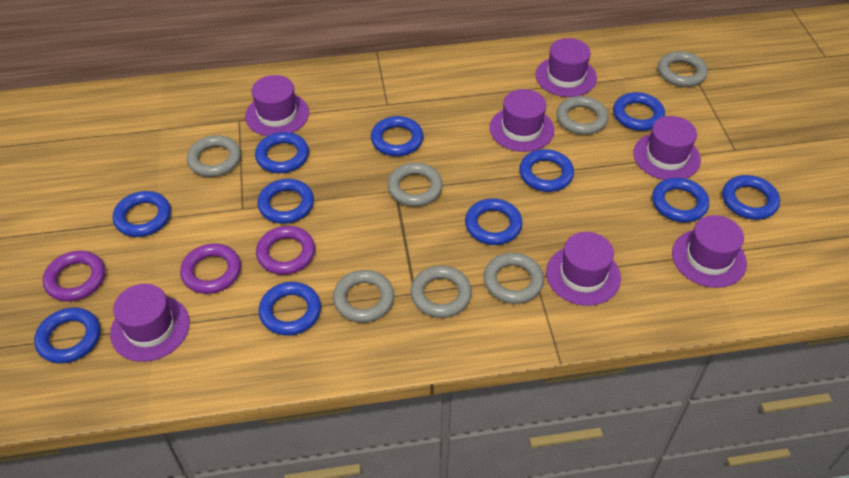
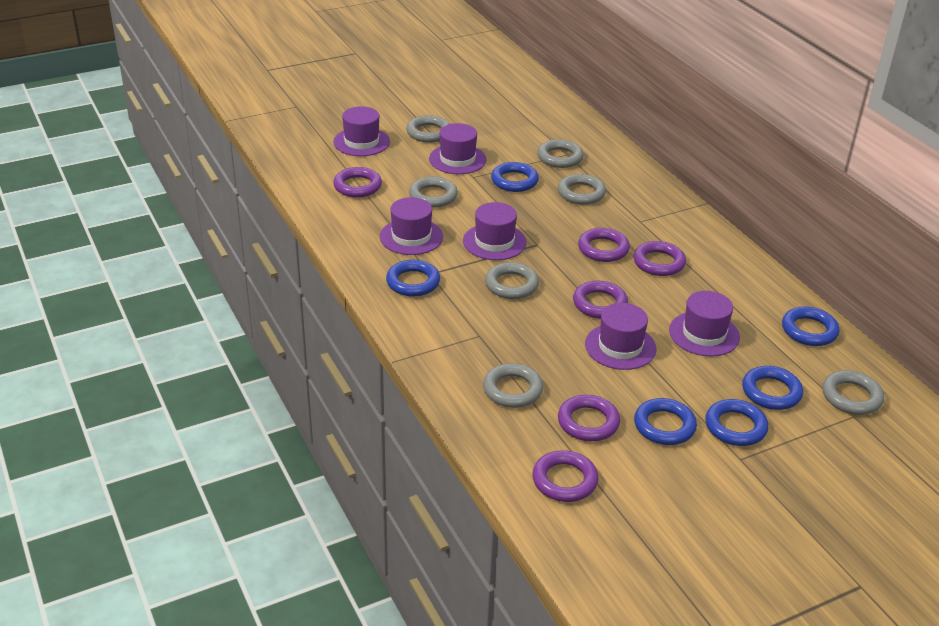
blue ring: [34,307,100,364] [113,191,171,237] [255,132,309,173] [257,179,314,224] [258,282,321,336] [371,116,423,156] [465,198,523,245] [519,149,574,192] [613,92,665,131] [652,178,709,222] [722,175,780,220] = 11 -> [386,260,440,296] [491,162,539,192] [634,398,697,445] [706,399,768,446] [742,366,803,410] [782,307,839,346] = 6
purple hat: [110,284,190,362] [245,75,309,136] [490,89,554,152] [535,38,597,97] [546,232,621,306] [633,116,701,180] [672,215,747,288] = 7 -> [333,106,390,156] [380,197,443,255] [429,123,487,174] [463,202,527,260] [585,303,656,370] [669,291,740,356] = 6
purple ring: [43,251,105,302] [180,243,241,294] [256,226,315,275] = 3 -> [333,167,382,197] [532,450,598,502] [558,395,620,441] [573,281,628,319] [578,228,630,262] [634,241,686,276] = 6

